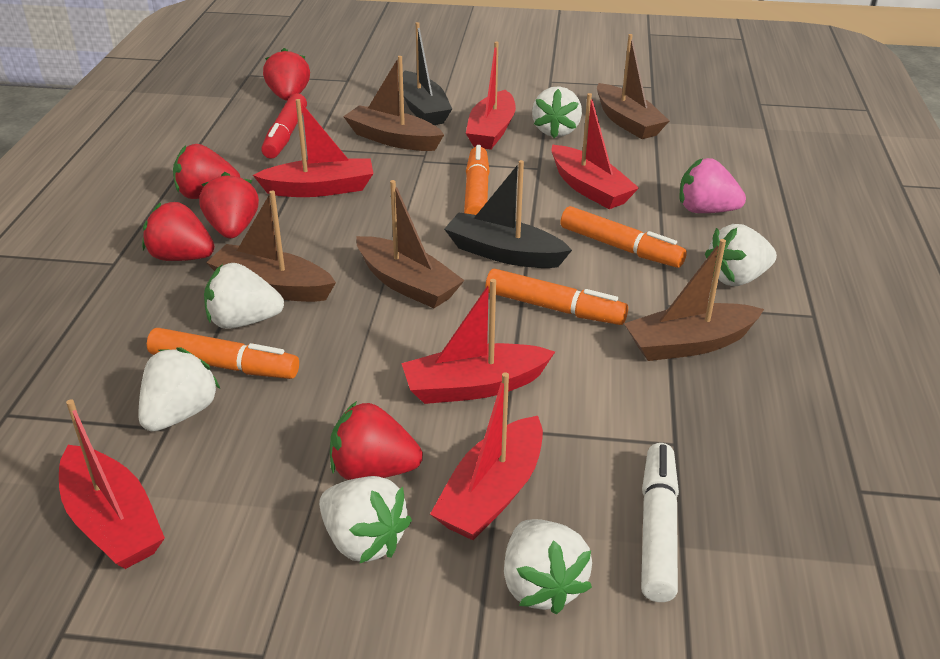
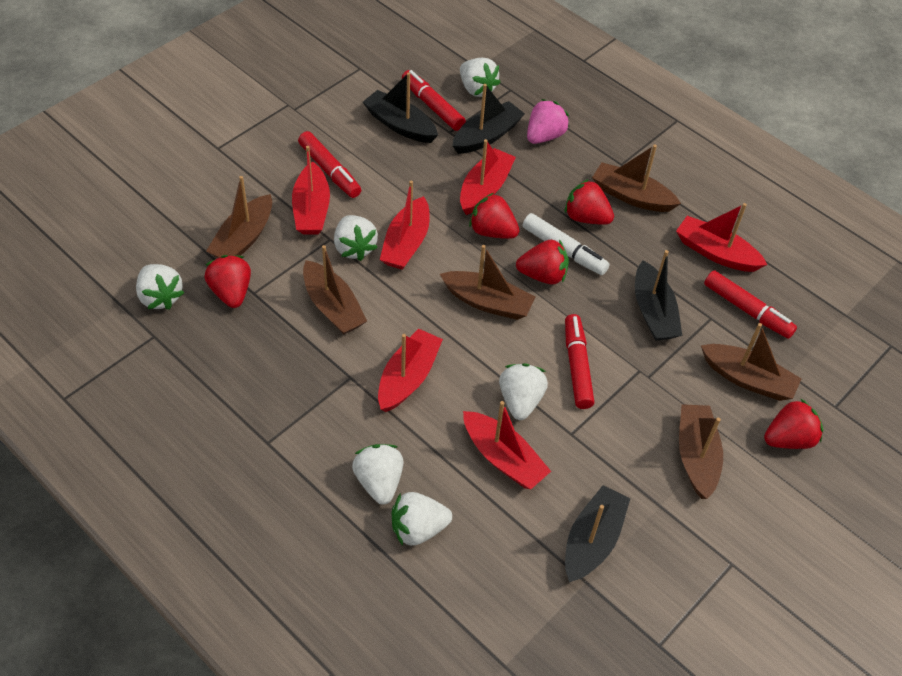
black boat: [403,22,452,125] [444,160,572,268] = 2 -> [363,72,438,143] [452,84,525,154] [565,485,631,582] [635,250,682,341] = 4
brown boat: [206,191,336,302] [343,56,444,151] [356,180,465,308] [597,34,669,139] [624,239,764,361] = 5 -> [206,176,272,258] [303,245,367,334] [440,245,536,320] [592,145,681,212] [679,404,723,499] [701,323,802,401] = 6
orange marker: [147,328,299,379] [464,145,490,215] [485,269,628,325] [560,206,687,268] = 4 -> none = 0
red marker: [261,93,307,159] = 1 -> [298,131,361,198] [402,70,466,131] [565,314,595,409] [704,270,797,339] = 4

